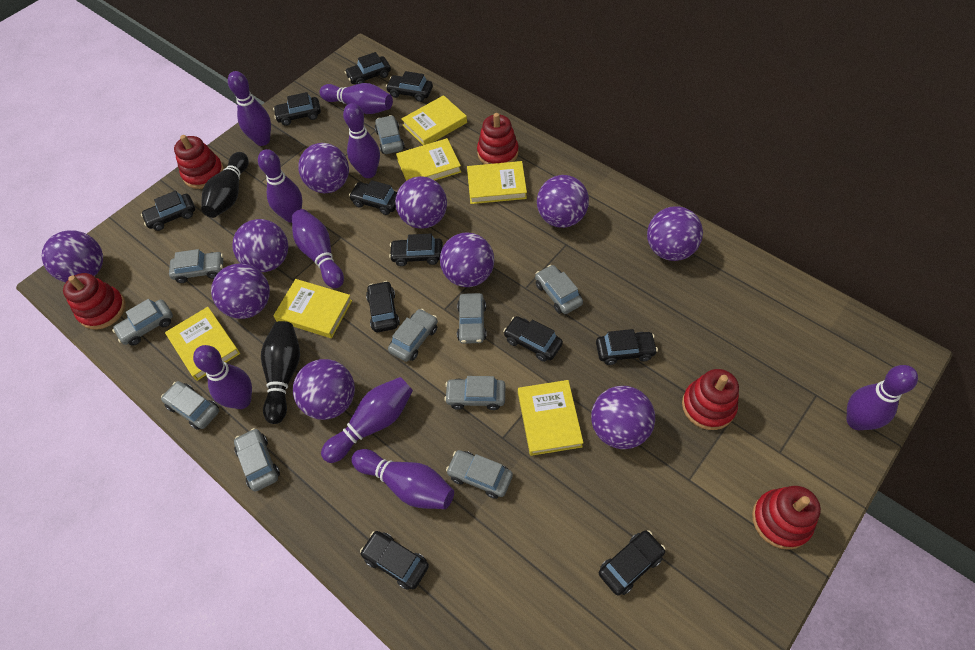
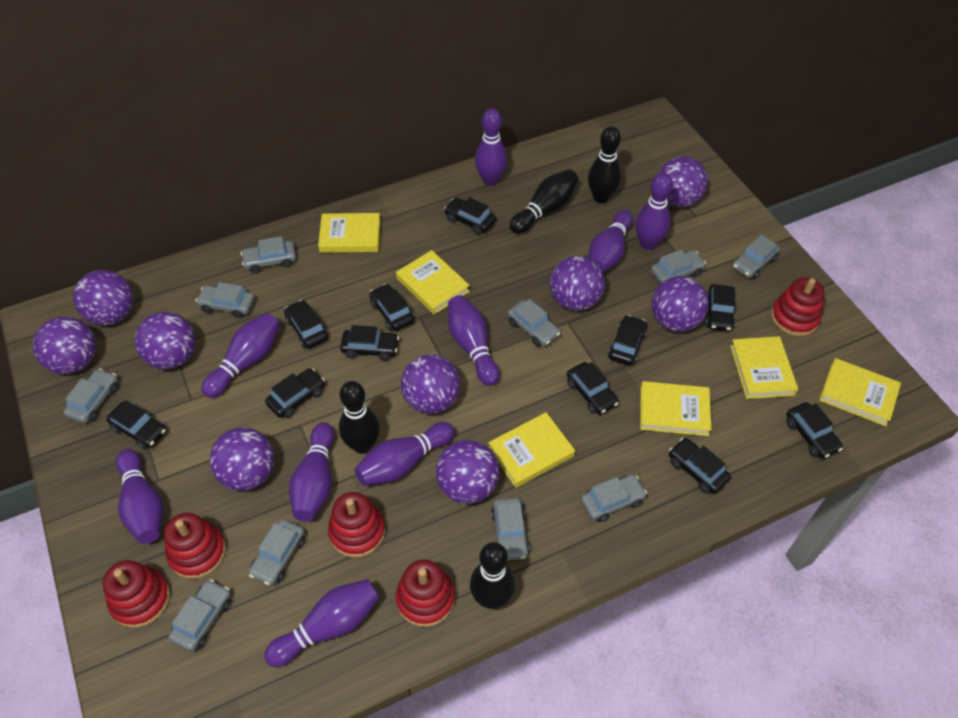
black bowling pin: [201,152,249,218] [261,321,300,424] = 2 -> [339,381,380,454] [470,542,515,609] [510,169,578,234] [588,126,621,203] = 4
purple ball: [42,230,103,282] [211,264,270,319] [232,219,288,272] [293,359,355,420] [298,143,349,193] [395,176,447,229] [440,233,494,287] [537,175,589,228] [591,386,655,449] [647,206,703,261] = 10 -> [33,317,96,374] [73,270,133,326] [135,312,196,369] [209,427,275,491] [401,354,460,414] [436,440,499,504] [550,256,605,311] [651,276,709,332] [659,156,708,207] = 9

